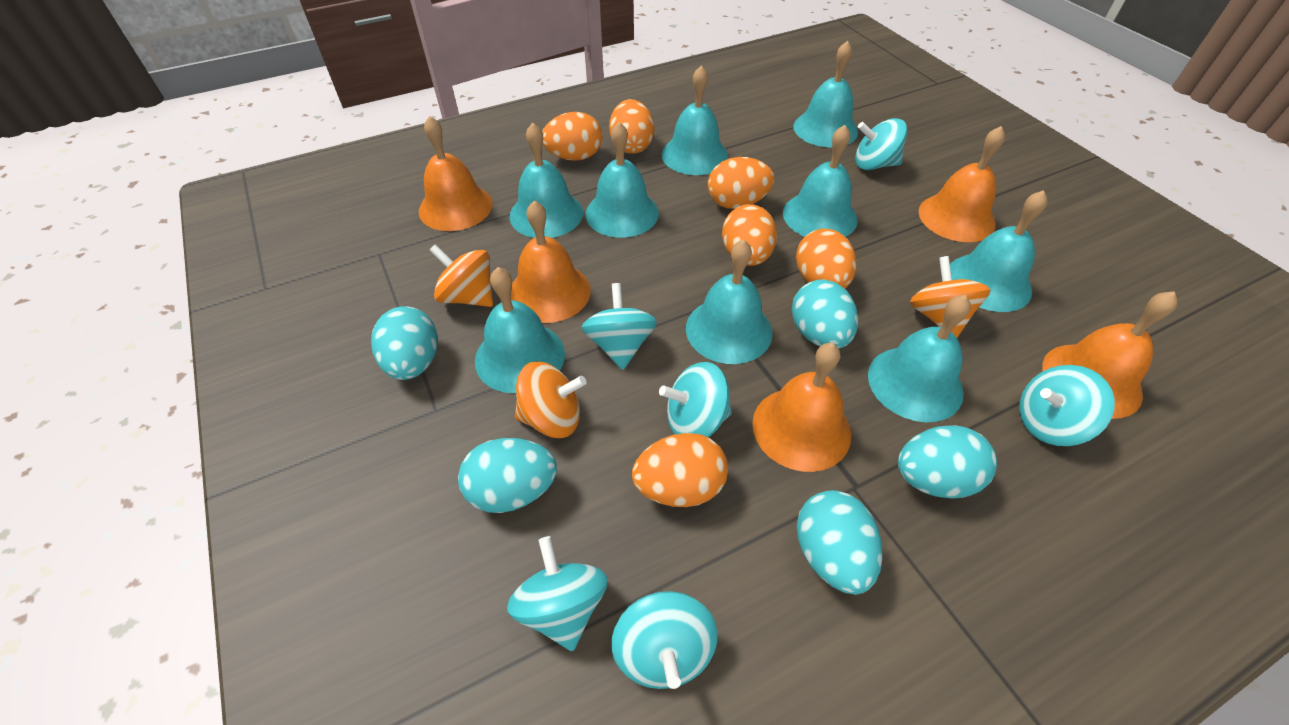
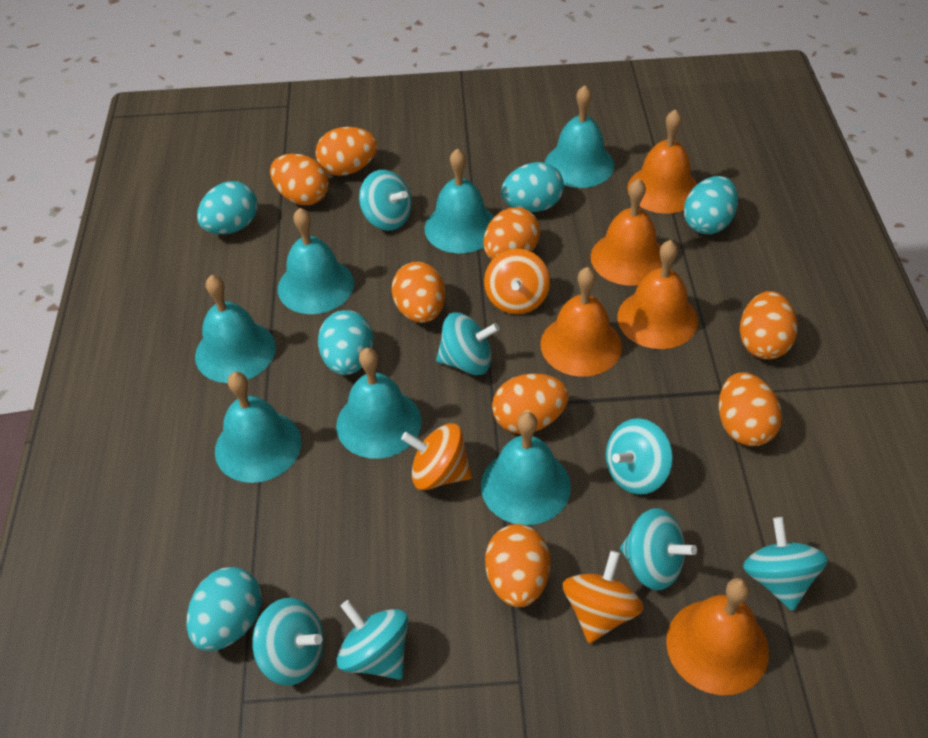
orange egg: [542,112,603,161] [609,99,654,154] [632,433,728,507] [708,157,774,209] [722,204,777,266] [796,229,856,289] = 6 -> [270,154,329,205] [315,127,378,176] [391,262,445,323] [483,207,540,260] [485,524,551,607] [492,373,569,434] [718,372,782,446] [740,291,798,360] = 8
turquoise bell: [475,267,565,393] [509,123,583,238] [585,122,659,238] [662,65,728,175] [686,239,773,364] [783,125,858,237] [794,41,858,148] [868,295,971,422] [950,190,1048,312] = 9 -> [195,275,276,383] [215,372,301,483] [278,208,354,314] [336,348,422,459] [425,148,494,254] [481,412,571,525] [545,85,614,188] = 7
turquoise spinning top: [507,536,608,651] [581,283,657,370] [611,591,718,689] [659,362,732,438] [855,118,908,170] [1019,365,1115,446] = 6 -> [252,598,324,686] [336,600,408,679] [359,170,412,231] [436,313,500,375] [606,418,673,495] [620,508,697,591] [743,517,828,611] = 7

